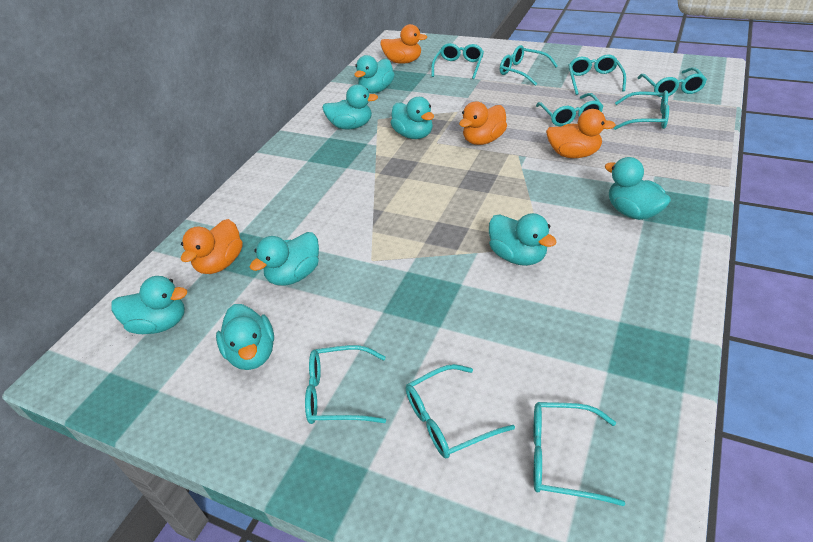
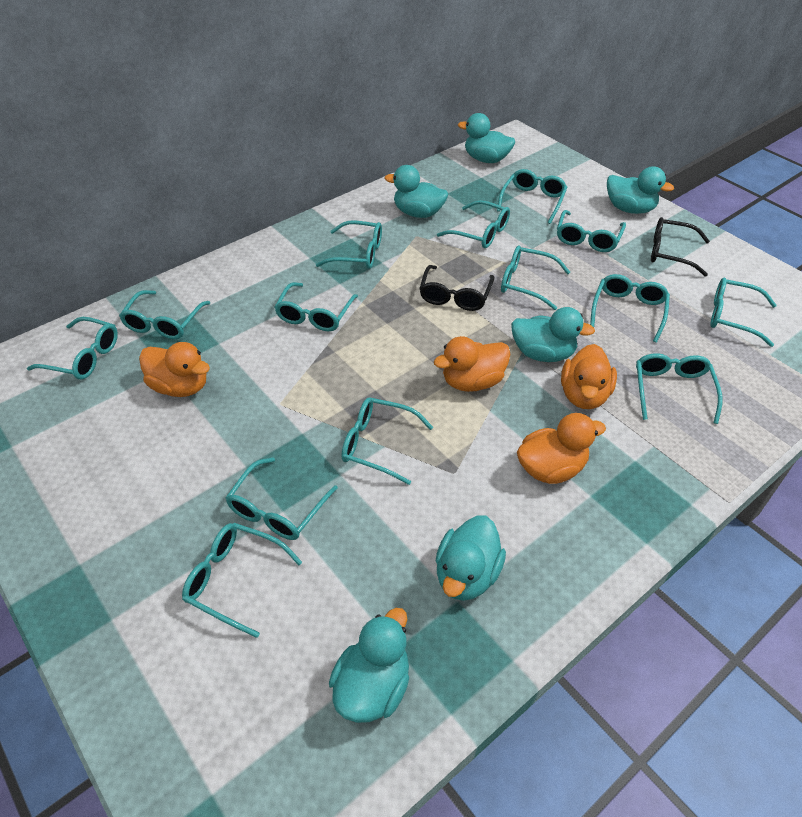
black glasses: none = 0 -> [419,265,495,311] [651,217,710,277] = 2
turquoise duck: [111,276,187,334] [216,304,274,370] [250,232,319,286] [322,85,378,129] [354,55,395,94] [391,97,434,139] [489,213,556,266] [605,157,671,220] = 8 -> [329,608,409,723] [385,165,448,218] [436,516,506,601] [458,113,515,163] [511,307,595,362] [607,166,674,214] = 6
turquoise glasses: [305,345,386,424] [406,364,515,459] [431,43,484,79] [500,45,558,86] [534,402,625,506] [536,93,604,126] [568,55,626,95] [614,90,669,130] [638,67,707,97] = 9 -> [27,317,118,380] [119,290,210,339] [182,523,302,638] [226,457,338,540] [275,282,358,331] [316,221,382,269] [342,397,433,485] [437,200,510,248] [497,169,567,224] [501,246,570,310] [557,210,626,252] [590,274,670,343] [636,353,723,424] [710,278,777,347] = 14

